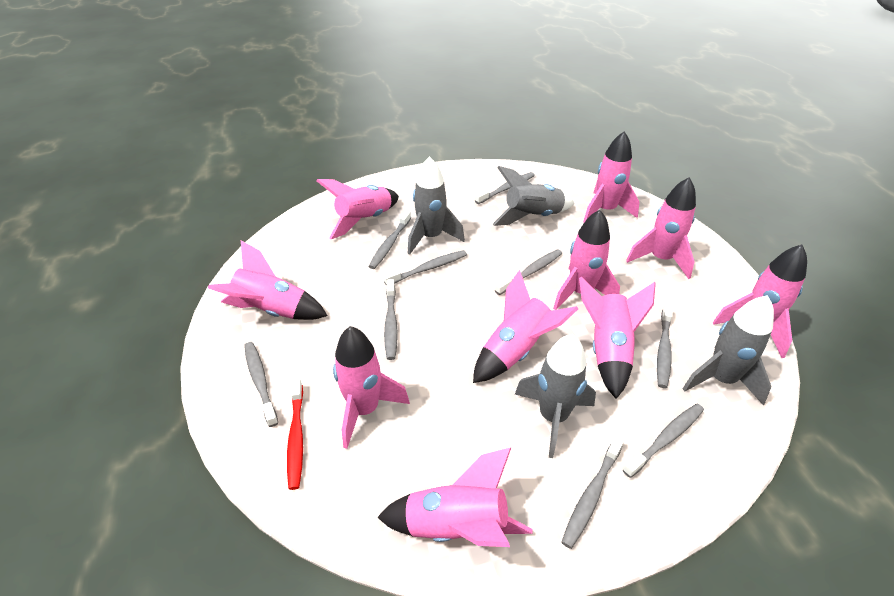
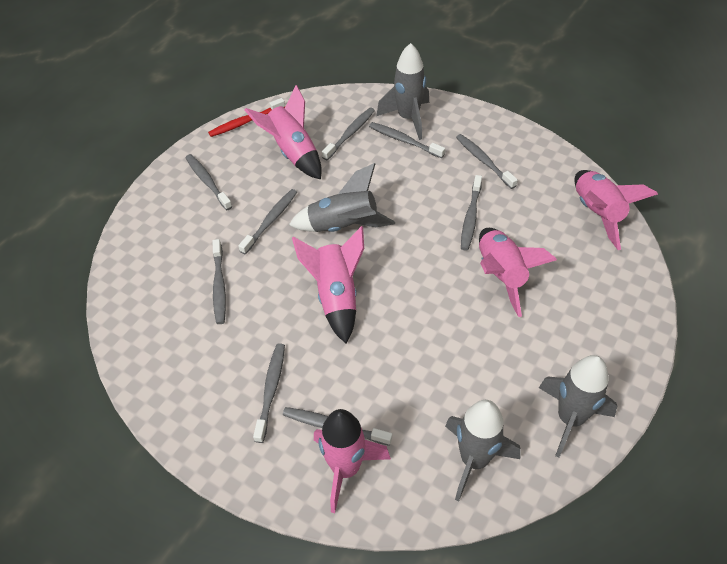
pink rocket: [208,241,327,320] [316,179,399,239] [333,326,410,449] [378,447,533,547] [473,270,578,383] [553,210,620,310] [579,277,656,399] [583,131,640,222] [626,177,696,279] [713,244,807,358] = 10 -> [245,85,322,180] [292,226,364,343] [314,409,391,513] [479,228,557,317] [575,170,658,250] = 5

